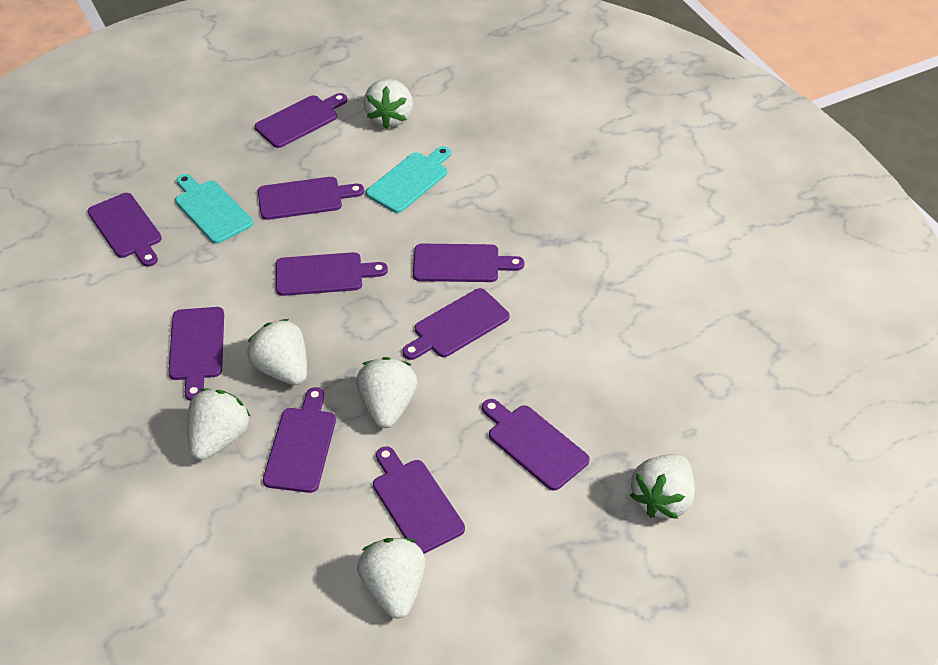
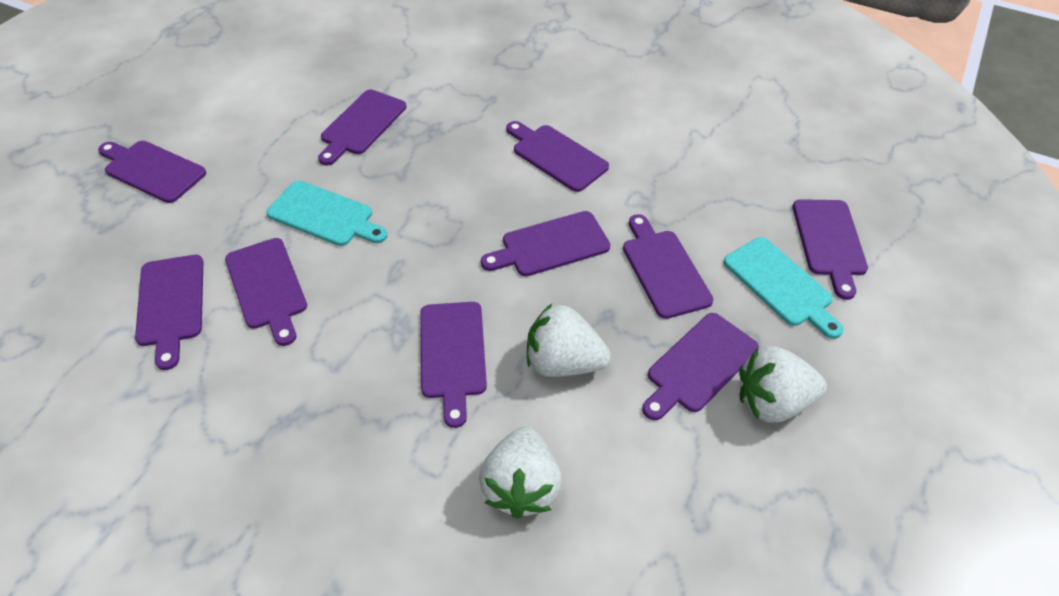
white strawberry: [187,389,251,460] [247,319,307,385] [356,357,417,428] [357,538,425,619] [364,79,413,129] [630,454,695,519] = 6 -> [479,426,562,519] [527,304,611,377] [739,346,827,422] = 3

